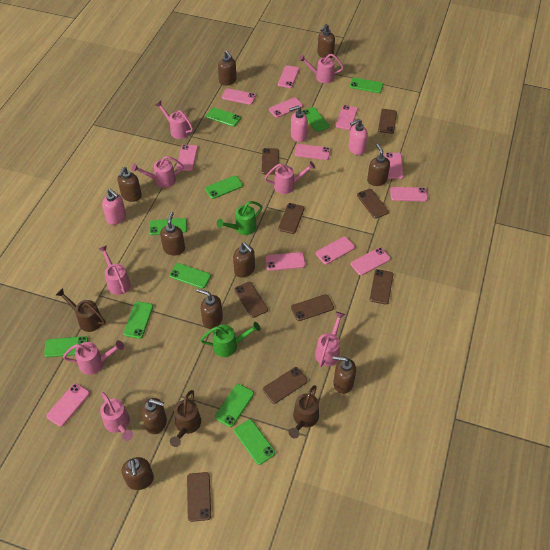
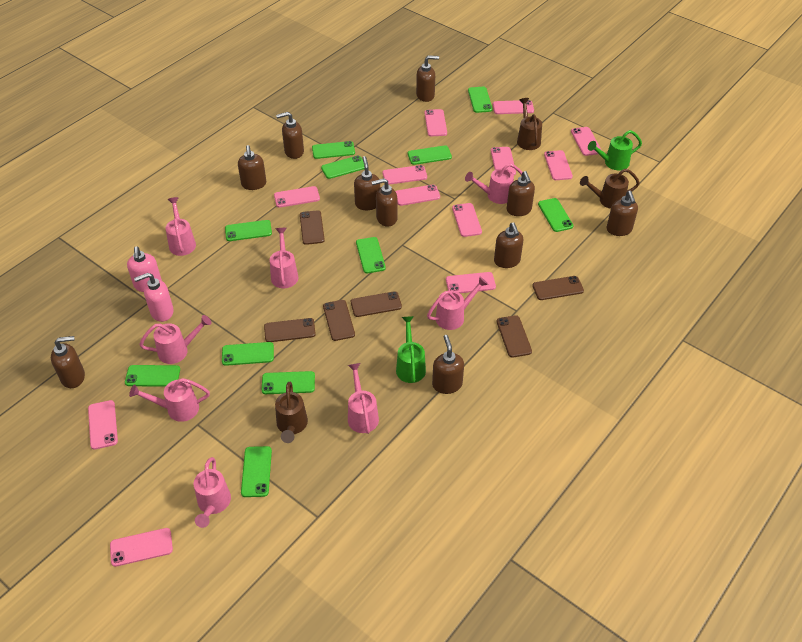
brown phone: [187,472,211,522] [234,282,268,318] [262,148,279,174] [263,367,308,404] [278,203,304,234] [291,294,334,321] [357,189,389,219] [370,269,393,305] [378,109,397,134] = 9 -> [264,318,316,342] [300,210,325,245] [323,300,355,341] [351,291,402,317] [497,315,532,358] [532,276,584,300] = 6
green phone: [44,336,88,357] [124,301,153,339] [149,218,187,235] [169,263,211,289] [205,175,243,199] [206,107,241,127] [215,384,254,427] [234,419,275,465] [303,107,330,132] [350,78,383,93] = 10 -> [125,365,180,387] [222,342,274,366] [225,220,272,241] [241,446,272,497] [262,371,315,394] [312,141,355,159] [321,156,365,179] [356,237,386,273] [408,145,452,165] [468,87,493,113] [538,198,574,232] = 11
pink soap dispenser: [102,189,126,225] [289,106,308,142] [348,119,368,155] = 3 -> [127,247,162,292] [134,273,174,322] = 2

